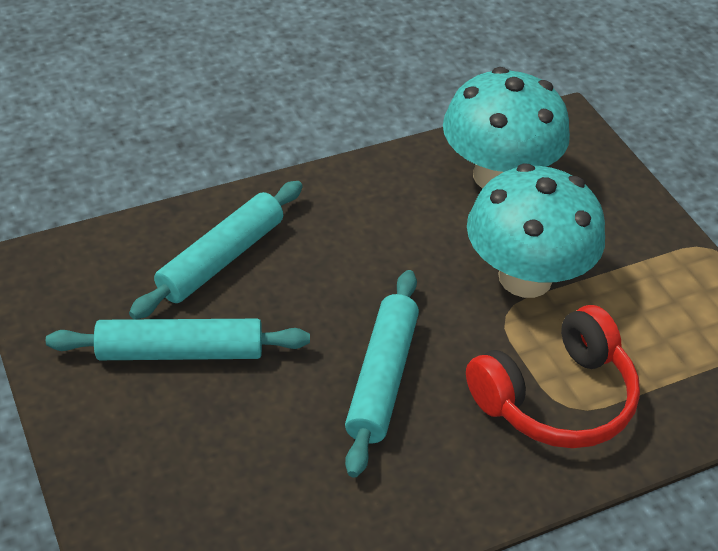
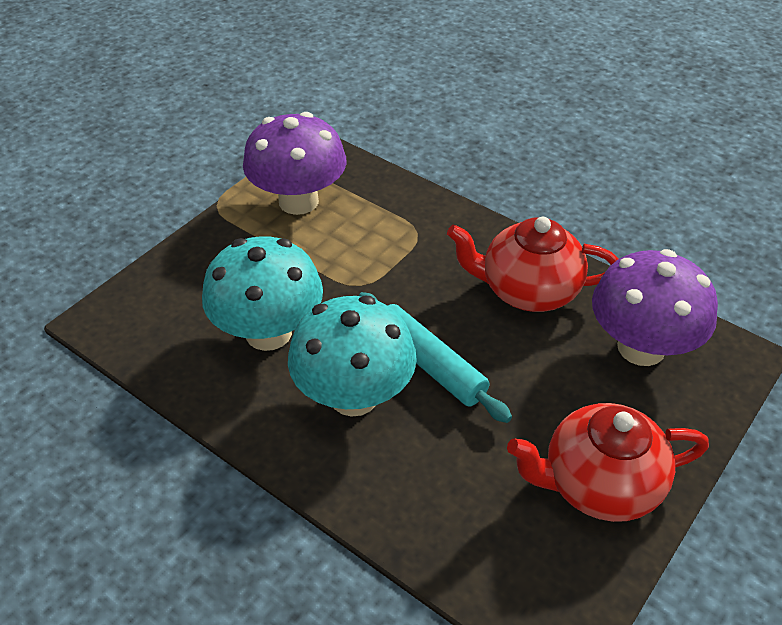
purple mushroom: none = 0 -> [243,112,346,215] [592,249,718,366] = 2
red headphones: [466,305,640,448] = 1 -> none = 0
red teapot: none = 0 -> [447,217,619,312] [507,403,709,522] = 2
turquoise rolling pin: [46,319,310,360] [129,181,303,319] [345,270,419,478] = 3 -> [358,292,512,423] = 1

